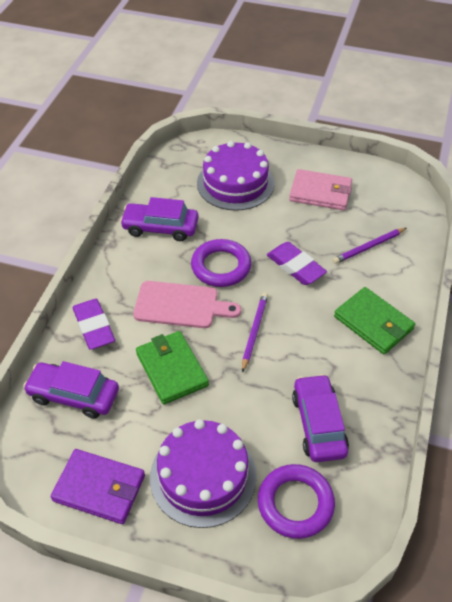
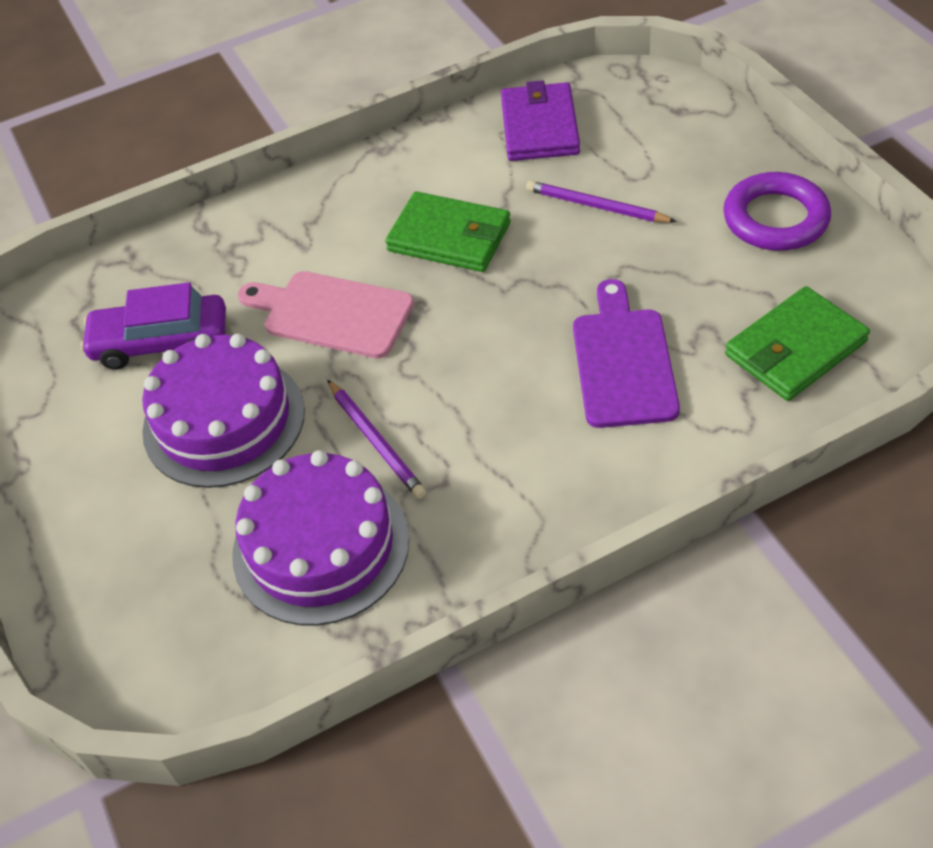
pink wallet: [289,169,352,210] = 1 -> none = 0
purple car: [23,361,119,419] [120,197,199,241] [292,374,349,462] = 3 -> [80,282,226,370] = 1
purple cutting board: none = 0 -> [573,279,680,428] = 1
purple eraser: [73,299,115,350] [267,242,327,285] = 2 -> none = 0
purple ring: [191,239,251,287] [258,464,335,539] = 2 -> [723,172,831,251] = 1

